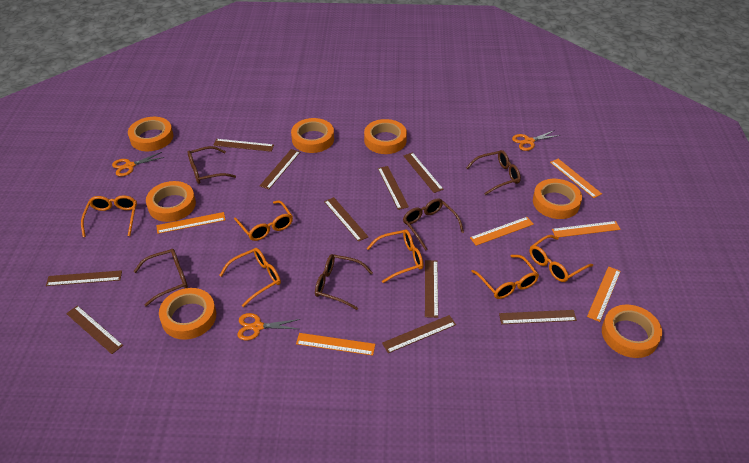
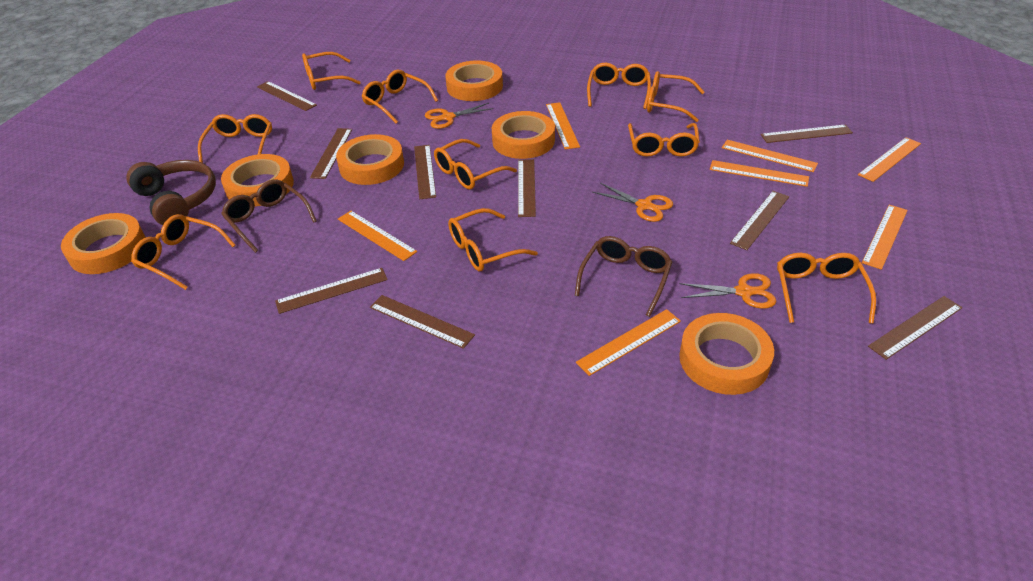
brown glasses: [134,249,188,306] [187,146,236,184] [315,254,373,310] [403,198,464,251] [466,150,521,195] = 5 -> [221,179,317,253] [575,236,672,317] = 2
brown headphones: none = 0 -> [126,160,216,225] = 1
brown ruler: [46,270,122,286] [66,305,123,354] [213,139,274,152] [260,149,300,189] [324,197,368,242] [378,166,409,210] [382,315,456,353] [403,152,444,193] [425,260,438,318] [499,310,577,324] = 10 -> [257,81,317,111] [275,268,388,314] [310,128,352,179] [370,295,475,349] [414,145,436,199] [518,159,536,217] [730,191,789,250] [761,125,853,143] [868,296,963,360] = 9
orange glasses: [81,195,137,237] [219,248,281,307] [234,200,293,241] [367,230,423,283] [471,255,539,299] [530,235,593,282] = 6 -> [131,214,235,290] [198,114,272,163] [302,52,361,90] [362,70,438,124] [434,139,517,190] [448,208,538,271] [587,63,651,109] [628,123,700,157] [647,71,705,122] [777,253,876,324] = 10
orange ruler: [156,212,226,234] [296,333,375,356] [470,217,534,246] [550,159,602,198] [552,221,621,237] [587,266,621,322] = 6 -> [338,211,417,261] [546,102,580,149] [576,309,681,376] [710,160,809,187] [722,140,818,172] [858,137,921,182] [862,205,908,270] = 7
orange tape: [128,117,173,151] [146,181,196,222] [159,288,216,340] [291,118,334,153] [364,119,407,154] [533,179,582,219] [602,305,662,358] = 7 -> [61,213,146,274] [221,154,294,207] [336,134,404,185] [445,60,503,101] [492,111,555,159] [679,313,774,395] = 6

